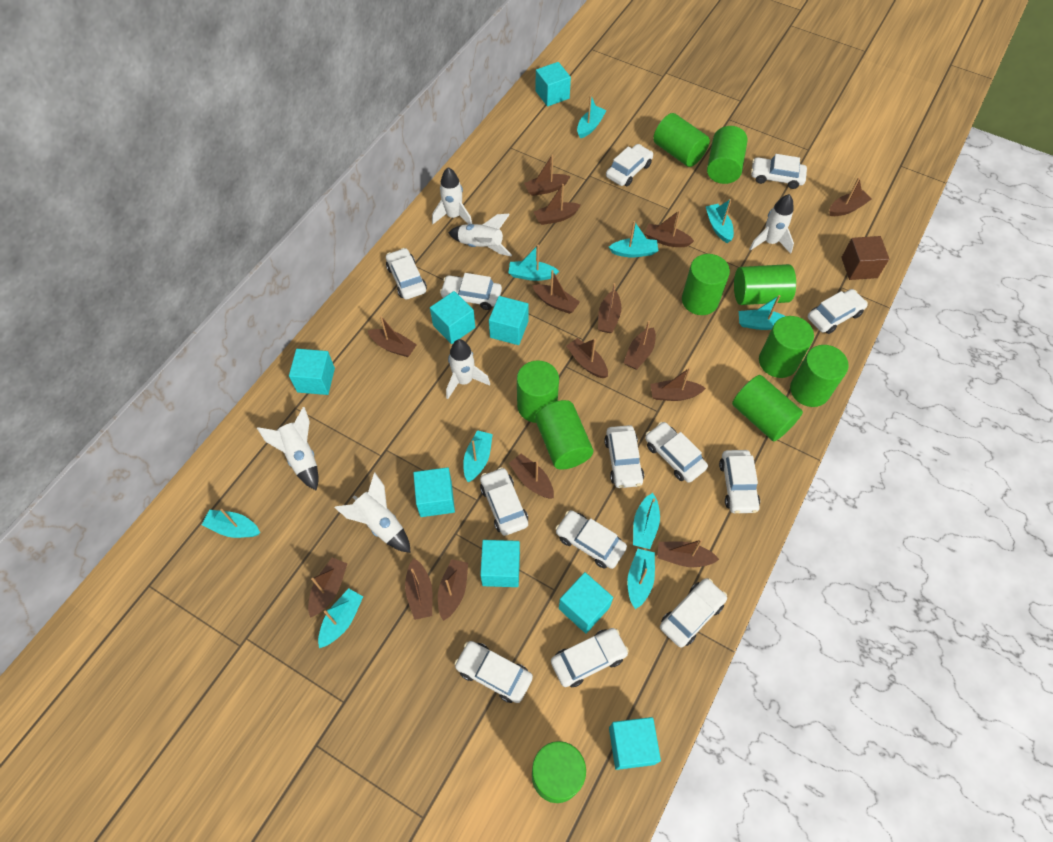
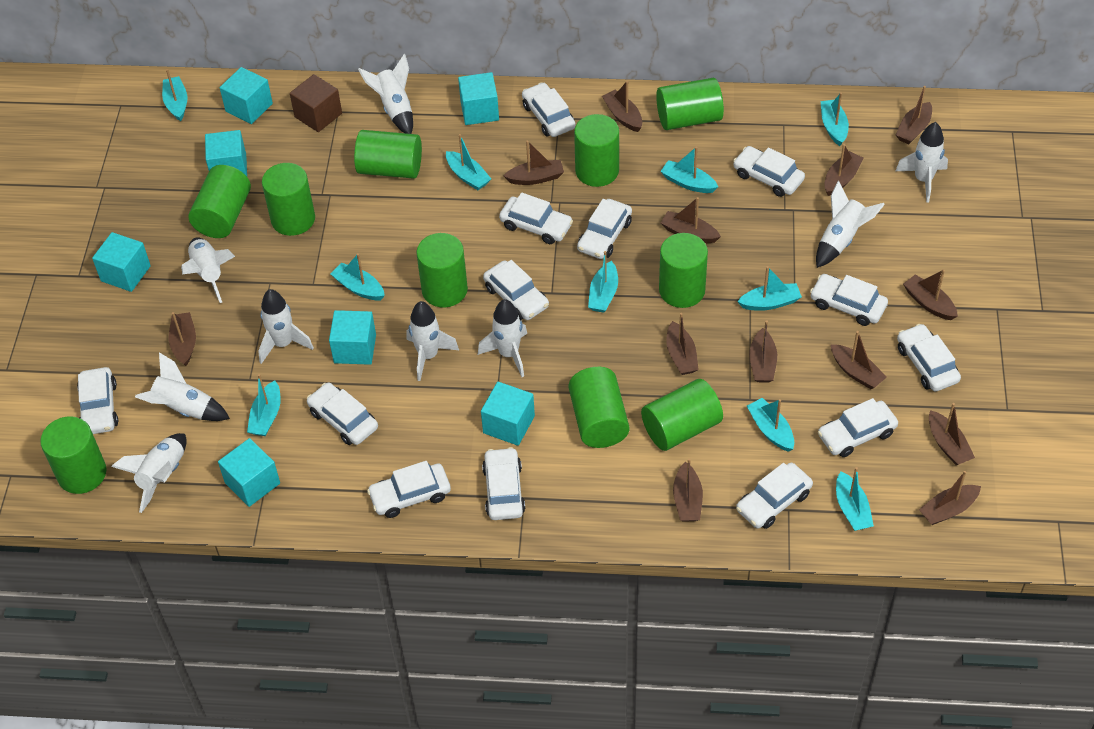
brown boat: [308,558,348,618] [368,316,417,357] [405,558,433,620] [438,559,468,621] [509,454,554,499] [524,154,571,196] [532,270,580,314] [534,184,581,225] [566,338,608,378] [598,283,621,333] [624,321,656,370] [645,210,694,247] [650,367,706,401] [657,539,719,567] [829,178,871,216] = 15 -> [169,312,196,366] [504,140,564,185] [602,81,642,132] [661,197,721,243] [666,313,699,375] [673,458,703,522] [749,320,777,383] [824,144,864,196] [831,331,887,389] [895,86,932,144] [903,270,958,320] [919,471,981,525] [929,403,975,465] = 13
turquoise cube: [289,349,335,395] [413,467,455,517] [430,291,475,344] [480,540,520,587] [489,296,528,345] [535,62,571,107] [559,572,613,634] [609,717,661,770] = 8 -> [92,232,151,292] [205,130,247,176] [218,438,280,507] [220,67,273,124] [329,310,376,365] [458,72,499,125] [481,381,535,446] = 7
white rocket: [257,407,319,491] [334,473,411,553] [432,167,472,224] [446,339,490,399] [448,214,512,257] [749,194,794,254] = 6 -> [111,433,187,513] [135,352,230,421] [181,237,235,303] [258,289,314,364] [358,54,413,134] [406,301,459,381] [478,299,527,377] [816,181,885,268] [896,122,948,202] = 9

